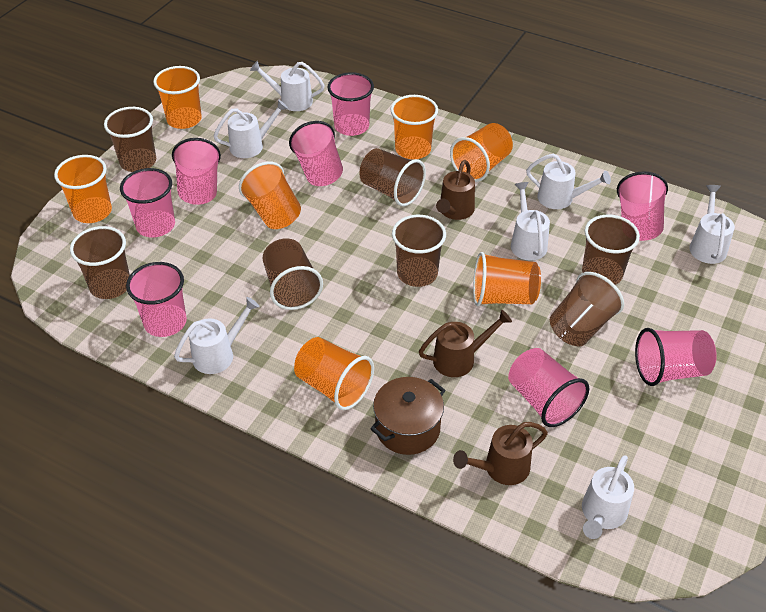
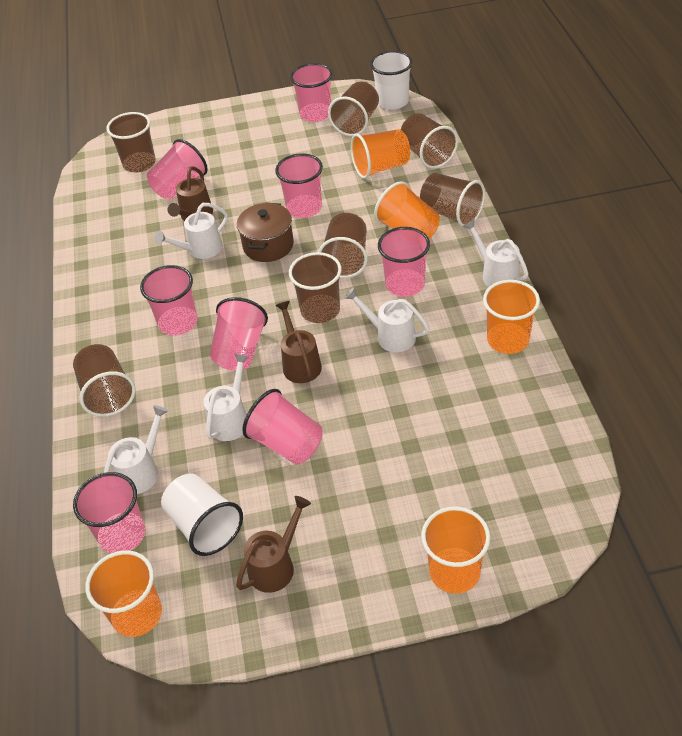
orange cup: [54,155,112,223] [153,66,202,129] [239,162,301,229] [294,337,374,410] [390,95,438,159] [450,123,513,182] [473,252,541,306] = 7 -> [85,550,162,637] [351,129,410,179] [374,181,440,239] [421,507,490,594] [483,280,540,354] = 5
white cup: none = 0 -> [161,473,243,556] [370,51,412,110] = 2
white watering can: [174,297,260,374] [213,99,288,158] [250,61,325,111] [511,182,550,261] [526,154,611,209] [582,455,634,539] [689,185,735,264] = 7 -> [104,405,169,494] [155,203,228,259] [203,353,249,441] [344,287,430,352] [462,219,528,287] = 5

